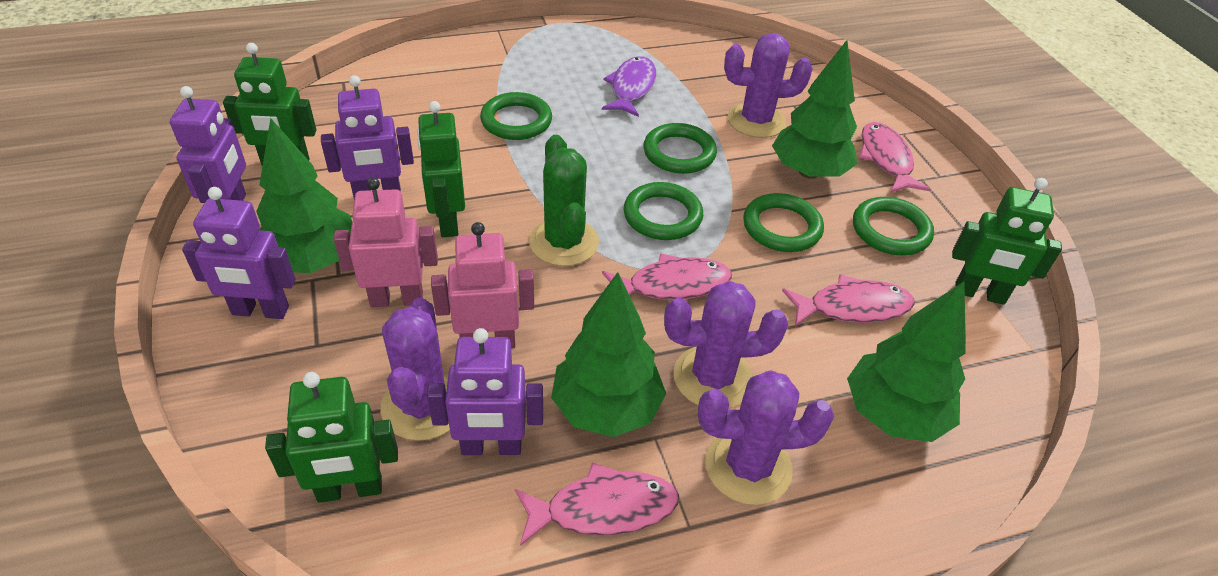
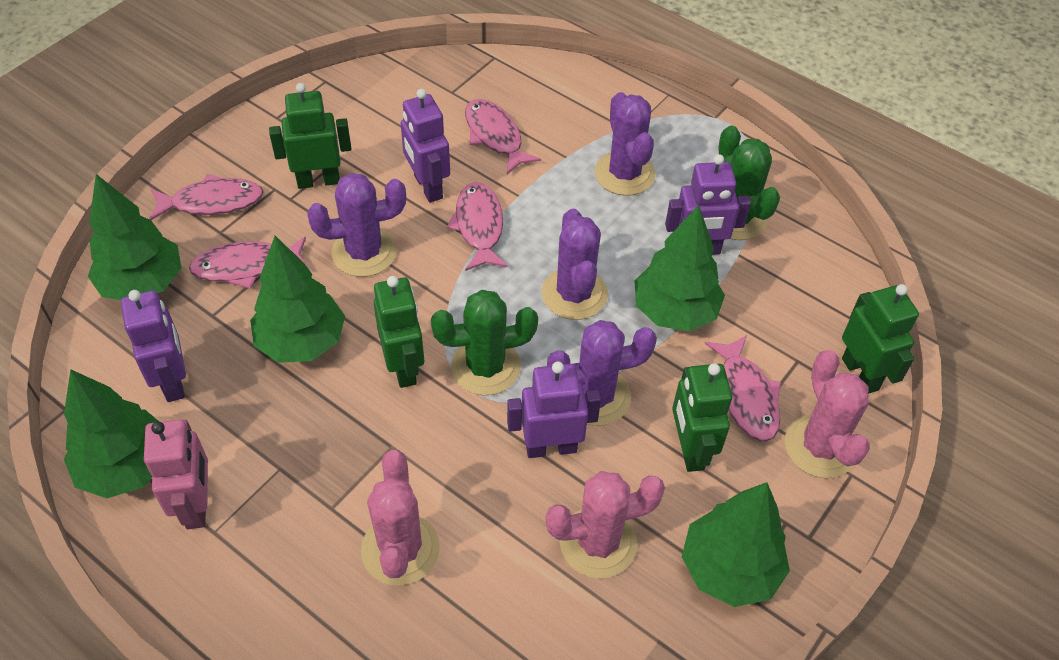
green cactus: [529,135,599,266] = 1 -> [431,290,538,395] [718,126,780,240] = 2
green ring: [480,92,552,140] [624,182,703,240] [643,123,717,174] [743,193,824,252] [853,197,934,255] = 5 -> none = 0
green tree: [256,118,352,273] [551,272,666,437] [772,40,857,179] [847,282,966,442] = 4 -> [64,369,158,498] [88,174,181,300] [250,236,345,363] [635,205,725,331] [682,482,790,607] = 5
pink cactus: none = 0 -> [361,450,440,586] [546,471,665,578] [785,350,870,478] = 3
pink fish: [515,463,679,546] [602,253,732,300] [782,274,915,326] [859,122,930,193] = 4 -> [149,174,264,220] [189,237,309,289] [447,182,508,271] [465,99,541,174] [704,335,781,441] = 5
pink robot: [334,177,438,307] [431,222,534,349] = 2 -> [144,420,208,529] = 1
purple fish: [602,56,656,117] = 1 -> none = 0

